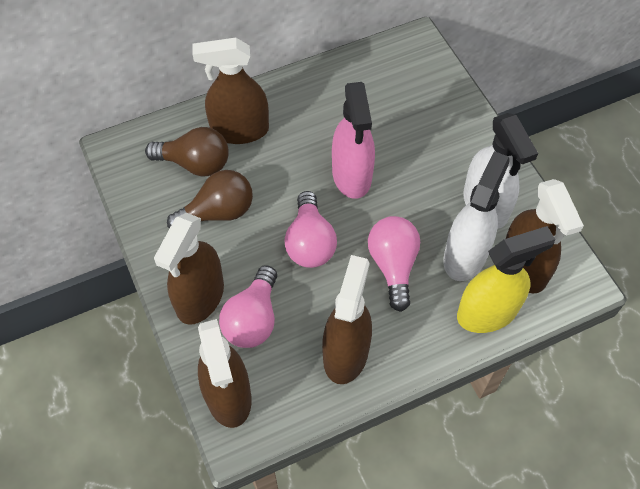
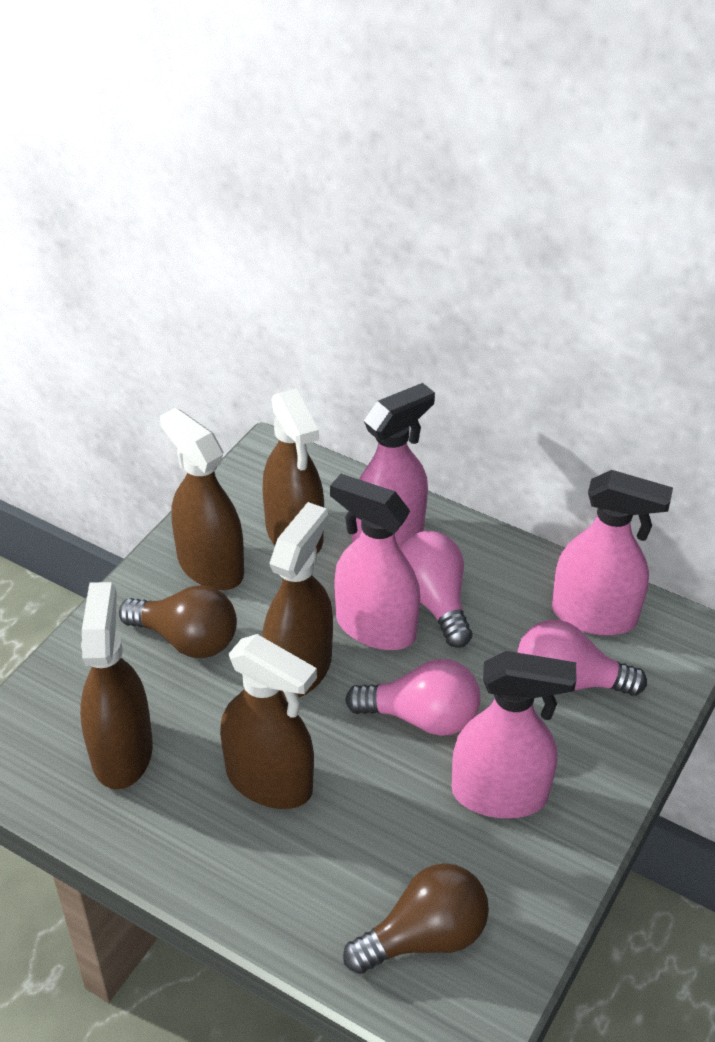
pink spray bottle: [332,82,375,199] = 1 -> [330,474,420,650] [352,383,435,548] [452,651,576,818] [552,470,673,636] = 4
white spray bottle: [443,151,510,281] [463,113,538,229] = 2 -> none = 0
yellow spray bottle: [457,226,555,333] = 1 -> none = 0

